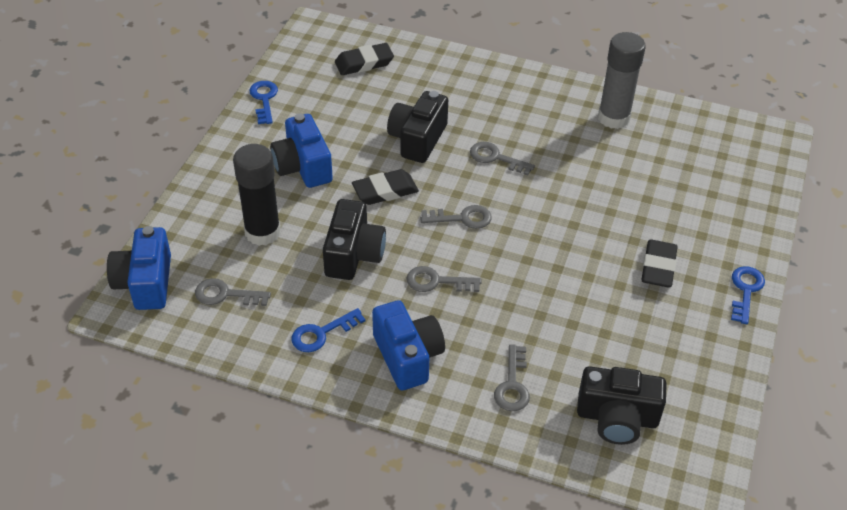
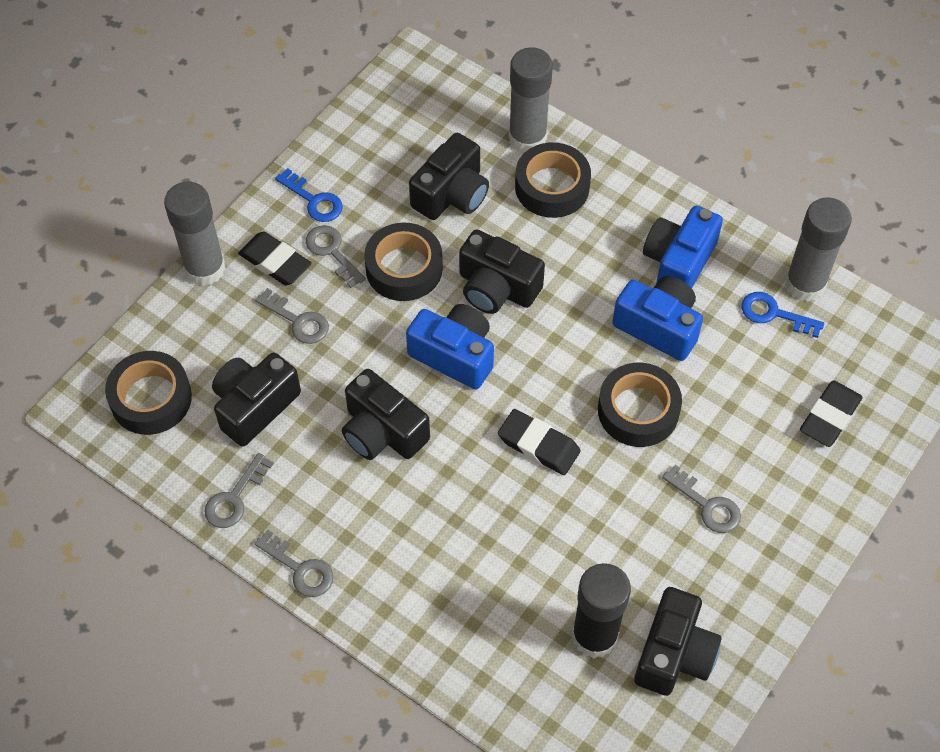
black camera: [323,199,386,280] [387,91,448,163] [577,366,667,445] = 3 -> [212,353,301,447] [342,369,430,460] [409,133,489,220] [459,229,545,314] [634,587,722,696] = 5
black tape: none = 0 -> [105,351,192,435] [364,222,443,301] [515,142,591,218] [598,363,682,447] = 4
blue key: [249,81,278,124] [292,308,366,352] [731,266,765,324] = 3 -> [275,168,343,222] [741,292,824,338] = 2
grey glue stick: [598,32,646,129] = 1 -> [164,182,226,286] [508,47,553,152] [785,198,852,302] = 3

